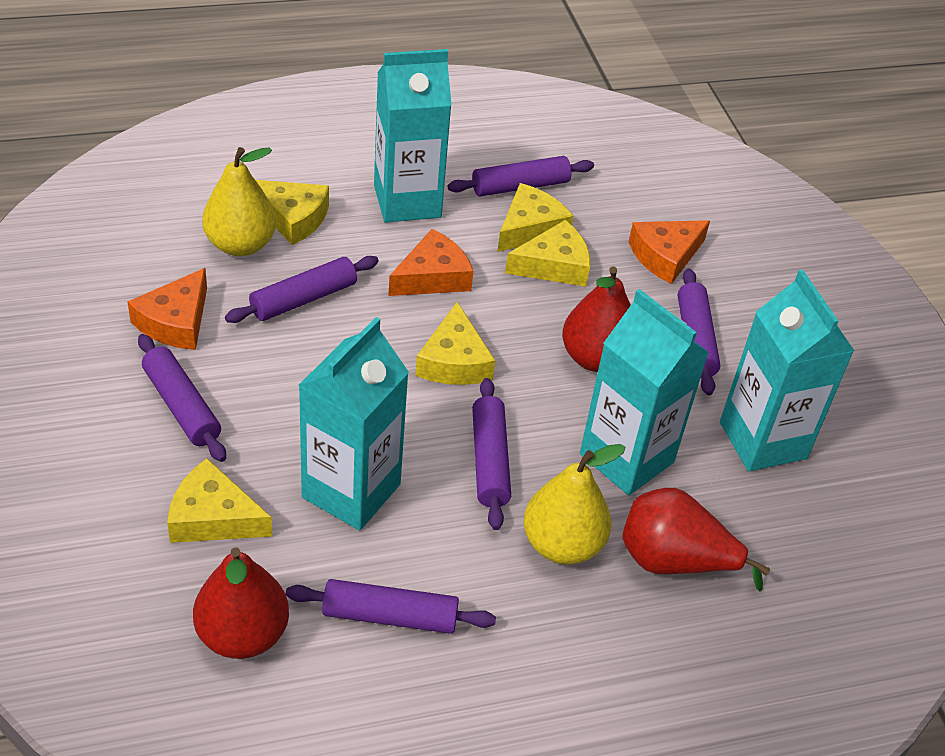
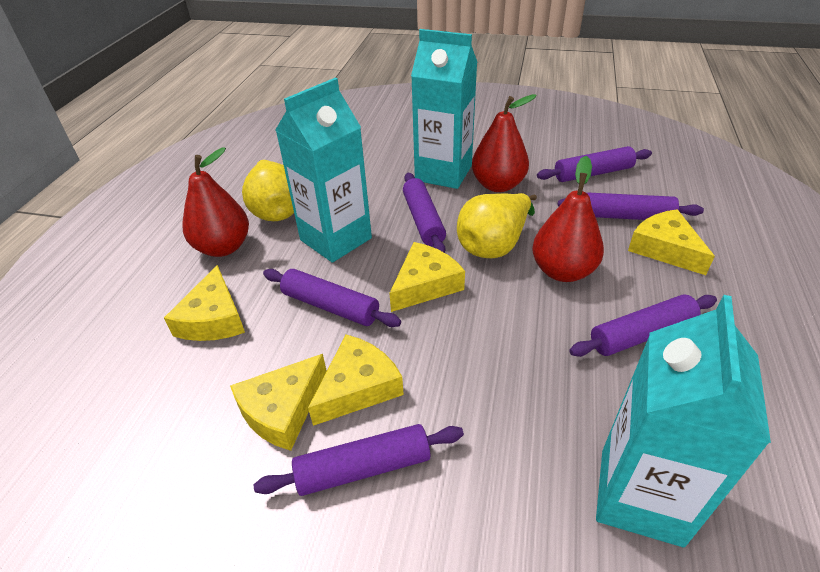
orange cheese: [127,268,207,350] [388,229,474,296] [629,220,710,284] = 3 -> none = 0
turquoise carton: [299,317,409,530] [374,49,452,223] [580,289,709,495] [720,270,854,471] = 4 -> [275,78,372,263] [411,29,477,189] [596,295,771,547] = 3

